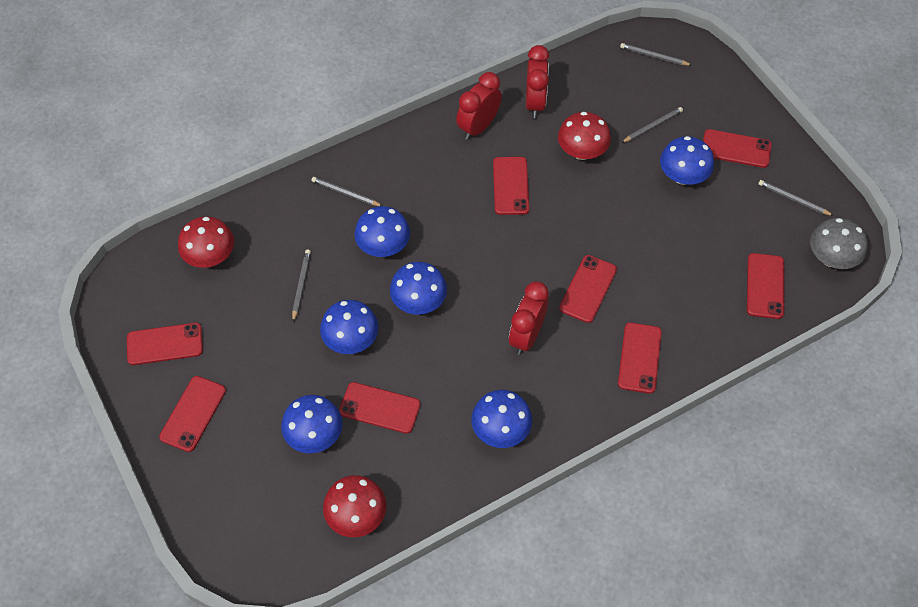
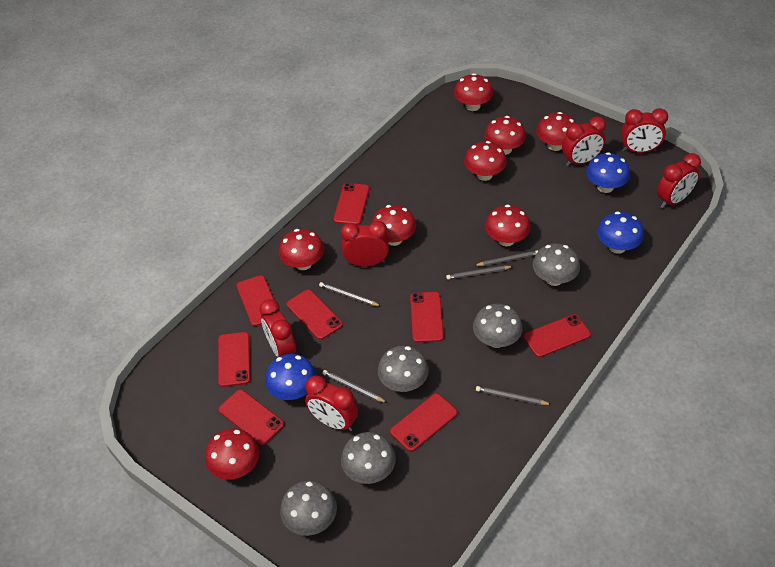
blue mushroom: [281,395,343,453] [320,300,379,354] [354,206,410,257] [390,262,447,315] [471,390,532,448] [660,136,714,185] = 6 -> [265,354,316,400] [586,152,630,193] [597,212,644,254] = 3
grey mushroom: [810,218,867,269] = 1 -> [280,481,337,536] [341,432,396,484] [378,346,429,392] [473,304,523,348] [533,243,580,286] = 5
red clock: [456,72,502,140] [509,281,549,355] [526,45,549,118] = 3 -> [259,299,296,357] [305,375,358,431] [341,221,389,267] [562,116,606,167] [621,108,668,153] [657,153,701,208] = 6
red mushroom: [178,217,234,268] [323,475,387,537] [558,112,611,160] = 3 -> [205,428,259,480] [279,229,324,270] [372,205,416,246] [454,73,493,111] [464,141,507,181] [484,116,526,155] [485,204,531,246] [536,112,576,151] = 8

